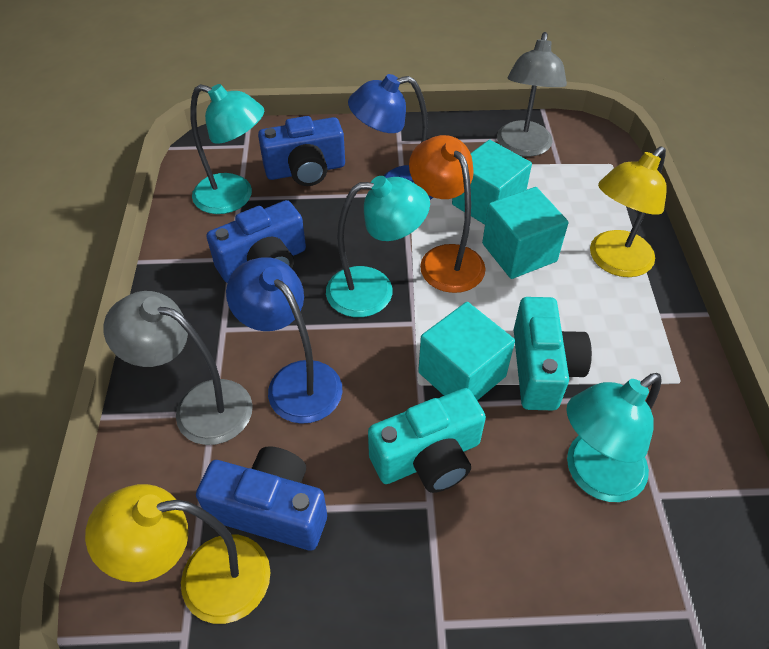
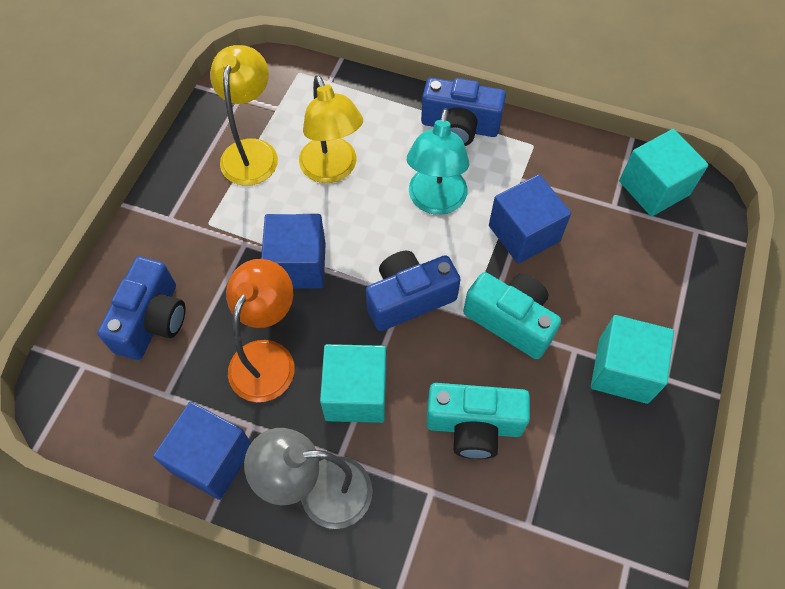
blue cube: none = 0 -> [153,402,251,500] [261,214,326,289] [489,174,571,264] = 3
blue lamp: [226,257,342,424] [348,74,433,200] = 2 -> none = 0
grey lamp: [103,291,253,445] [497,32,567,157] = 2 -> [244,428,373,529] = 1
turquoise lamp: [190,84,264,214] [326,176,430,317] [566,373,662,502] = 3 -> [407,108,469,215] = 1

